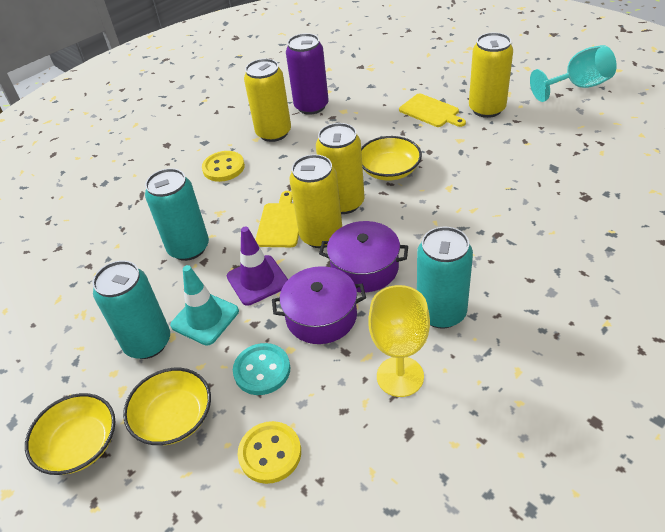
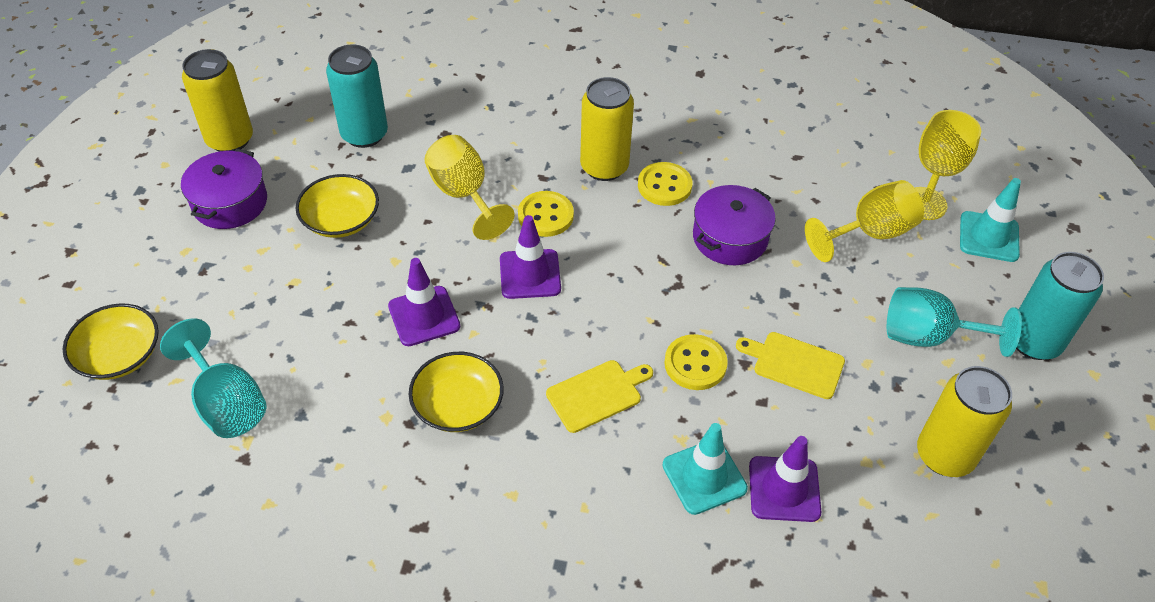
purple can: [286,33,329,115] = 1 -> none = 0
purple traffic cone: [227,227,288,306] = 1 -> [388,258,460,346] [500,215,561,299] [749,436,822,522] = 3
turquoise button: [233,343,290,395] = 1 -> none = 0
turquoise can: [92,260,170,359] [145,168,209,261] [417,227,473,329] = 3 -> [326,44,388,148] [1016,252,1104,360] = 2
turquoise goblet: [530,45,617,102] = 1 -> [160,318,267,438] [887,287,1022,357] = 2
turquoise traffic cone: [170,265,239,346] = 1 -> [662,423,748,515] [960,178,1021,262] = 2
yellow button: [202,151,245,182] [238,421,301,484] = 2 -> [518,191,574,237] [638,162,692,206] [664,334,728,390] = 3
yellow can: [244,59,291,142] [289,154,342,248] [316,123,365,214] [469,32,513,118] = 4 -> [182,49,253,152] [580,77,634,181] [917,366,1012,477] = 3
yellow goblet: [368,285,430,397] = 1 -> [425,135,515,240] [805,180,924,262] [915,110,981,220] = 3

